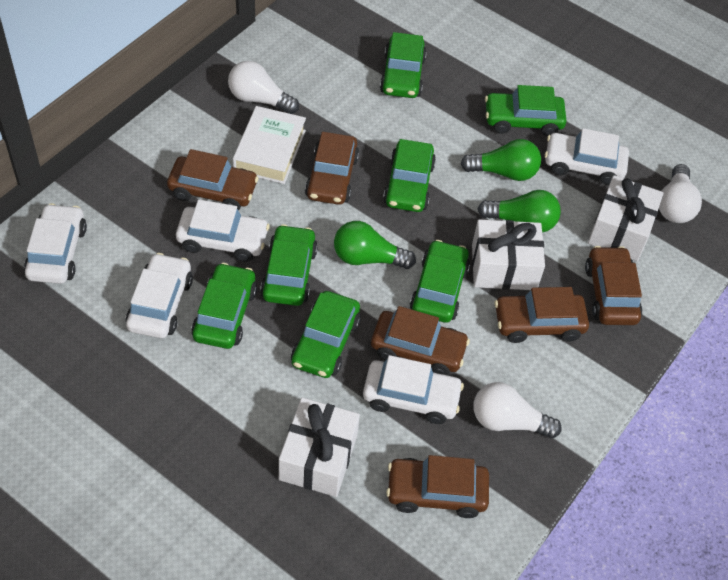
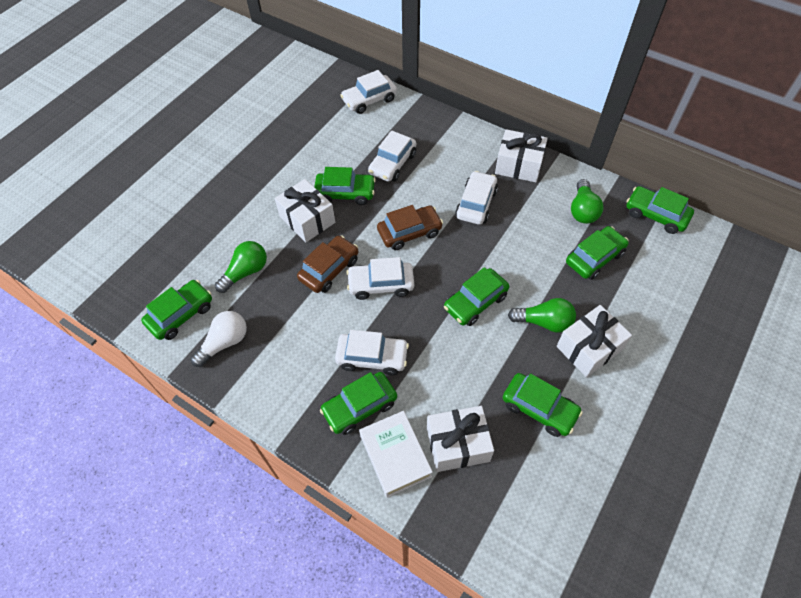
brown car: [167,149,259,210] [305,132,359,205] [371,306,470,374] [386,455,489,518] [494,287,589,343] [585,246,642,325] = 6 -> [297,235,358,293] [377,205,443,250] = 2
white gift: [279,397,360,497] [472,219,545,290] [588,175,664,261] = 3 -> [275,179,335,242] [427,406,494,472] [495,129,548,182] [557,305,632,377] = 4
white light bulb: [228,61,299,114] [474,382,562,438] [659,164,702,223] = 3 -> [191,311,247,367] = 1

